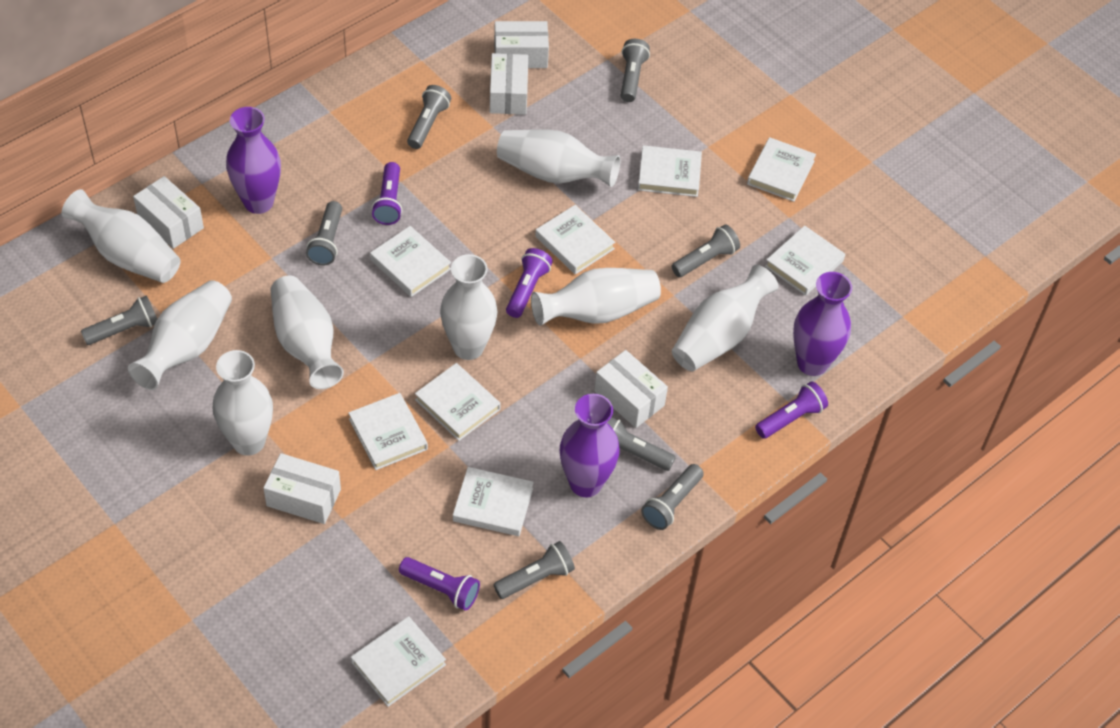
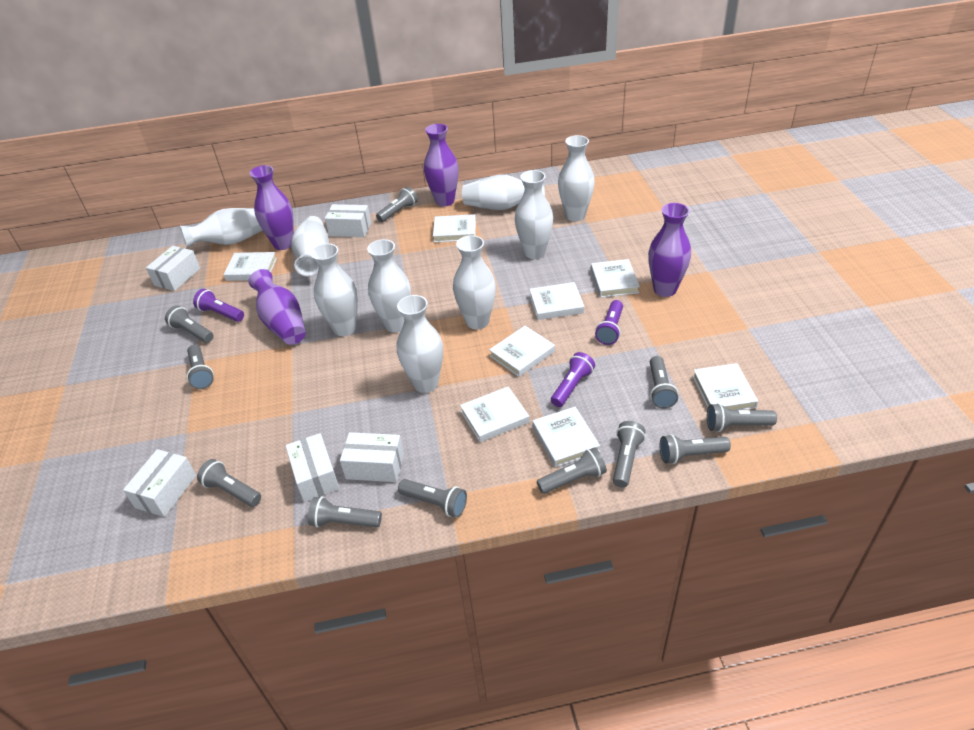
grey flashlight: [81,295,157,345] [306,201,342,266] [407,85,451,149] [494,541,575,599] [607,417,676,471] [621,39,650,102] [641,464,704,530] [671,224,740,277] = 8 -> [165,306,214,343] [187,345,214,389] [197,459,261,507] [308,497,382,528] [376,187,418,222] [398,479,467,518] [537,447,607,494] [613,421,646,488] [650,356,678,409] [660,434,731,464] [707,403,777,432] = 11
purple flashlight: [371,162,402,225] [399,557,480,611] [506,248,553,318] [755,381,828,439] = 4 -> [193,289,244,322] [551,352,595,407] [595,300,623,345] = 3
purple vase: [226,107,281,214] [560,394,619,497] [793,272,852,376] = 3 -> [248,269,306,345] [249,165,294,250] [424,124,459,207] [648,203,691,297] = 4
white book: [348,393,428,470] [351,616,446,707] [370,226,451,297] [415,363,501,441] [453,467,534,536] [535,205,615,274] [638,145,702,197] [747,137,816,202] [765,226,845,296] = 9 -> [223,252,277,281] [433,214,476,243] [460,386,529,442] [489,326,555,377] [529,282,584,320] [532,407,600,467] [591,259,640,298] [692,363,758,410] = 8
white vase: [62,189,181,283] [128,280,232,390] [212,350,273,456] [270,275,344,389] [440,254,498,360] [497,129,620,187] [531,268,661,326] [672,265,779,371] = 8 -> [180,208,263,247] [291,216,329,277] [311,243,358,336] [367,239,411,333] [397,295,443,393] [453,235,496,329] [462,174,545,210] [515,170,553,259] [558,135,595,221] = 9

